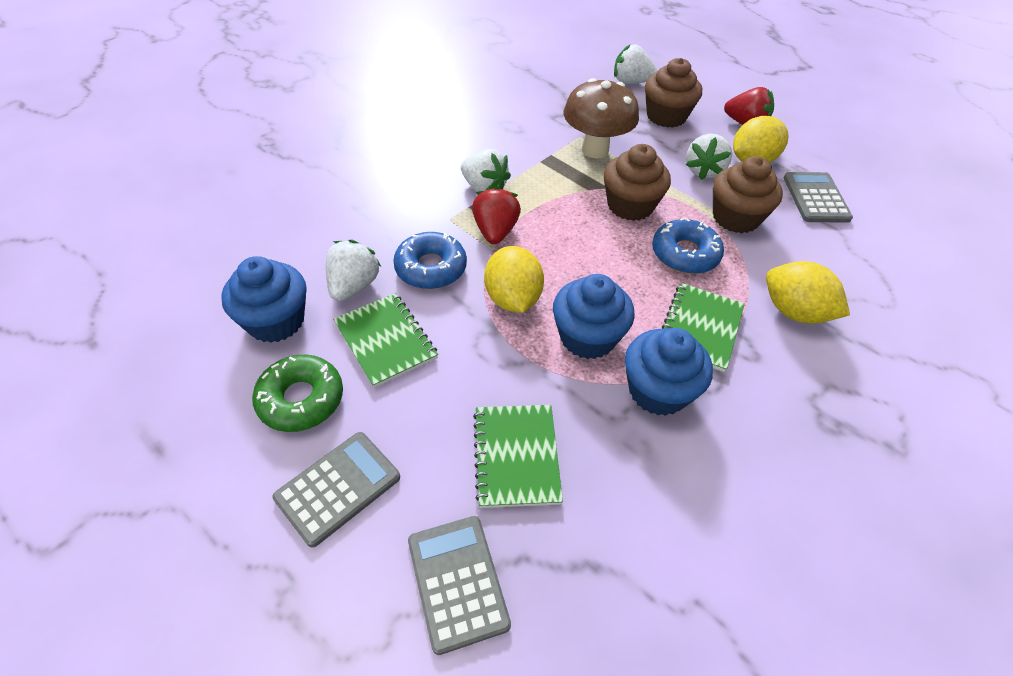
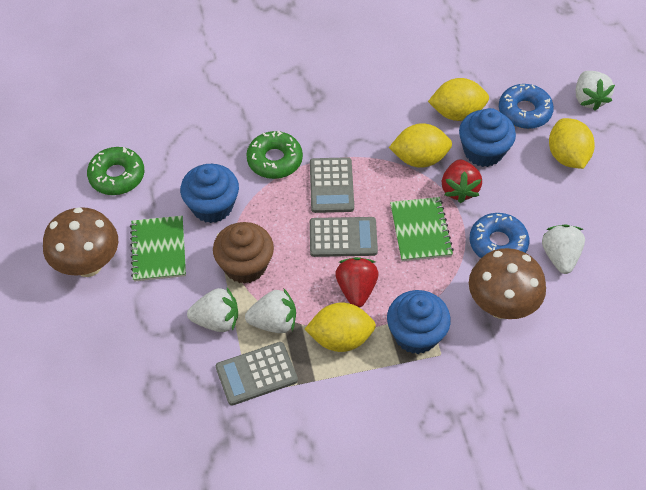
brown cupcake: [604,144,671,221] [645,58,702,128] [713,156,783,233] = 3 -> [213,222,274,284] = 1
brown mushroom: [563,78,639,159] = 1 -> [43,207,118,277] [469,248,546,319] = 2
green donut: [252,355,343,432] = 1 -> [87,147,144,195] [246,131,303,179] = 2
green notebook: [333,293,438,388] [473,405,563,508] [662,283,745,372] = 3 -> [130,216,186,282] [390,197,454,261] = 2
yellow lemon: [484,246,544,313] [733,116,789,163] [766,261,850,324] = 3 -> [304,303,376,352] [389,123,452,168] [428,78,489,121] [549,118,595,169] = 4

